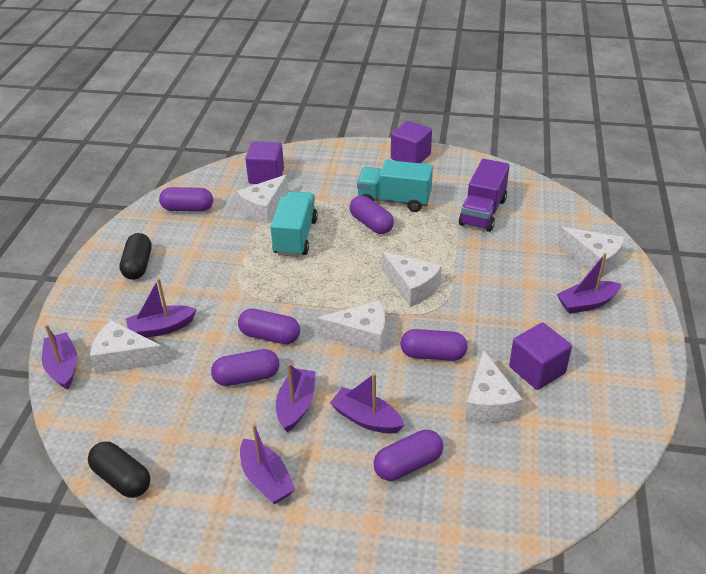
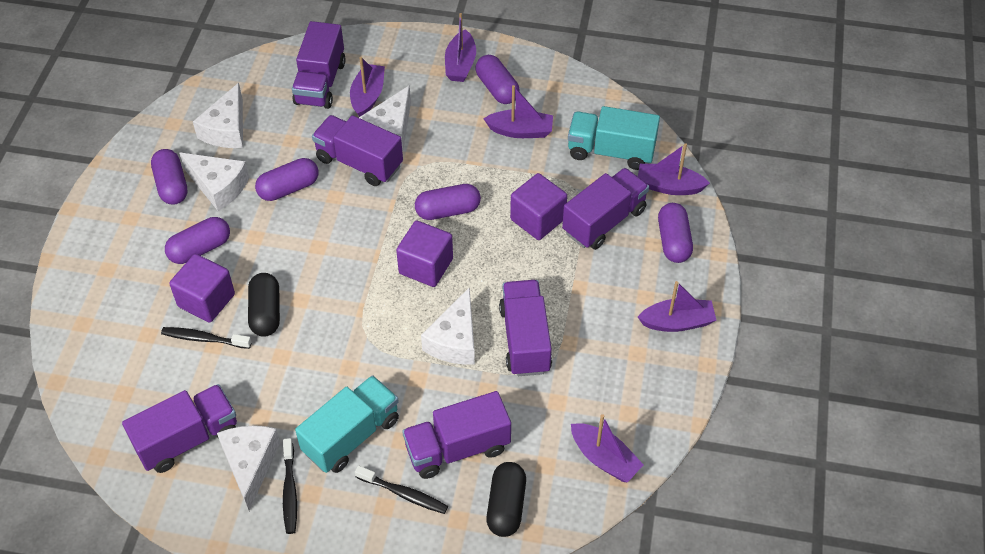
black toothbrush: none = 0 -> [161,327,252,349] [283,438,297,534] [355,466,448,514] = 3
purple truck: [459,159,510,232] = 1 -> [122,384,237,473] [292,21,346,109] [312,115,403,186] [402,391,511,479] [499,280,552,376] [562,168,649,250] = 6
white cheese: [90,320,166,374] [236,175,288,223] [317,300,385,353] [382,252,442,307] [465,350,523,423] [559,227,624,277] = 6 -> [179,153,249,211] [193,83,243,148] [217,426,280,511] [359,85,411,151] [421,287,475,365] = 5

